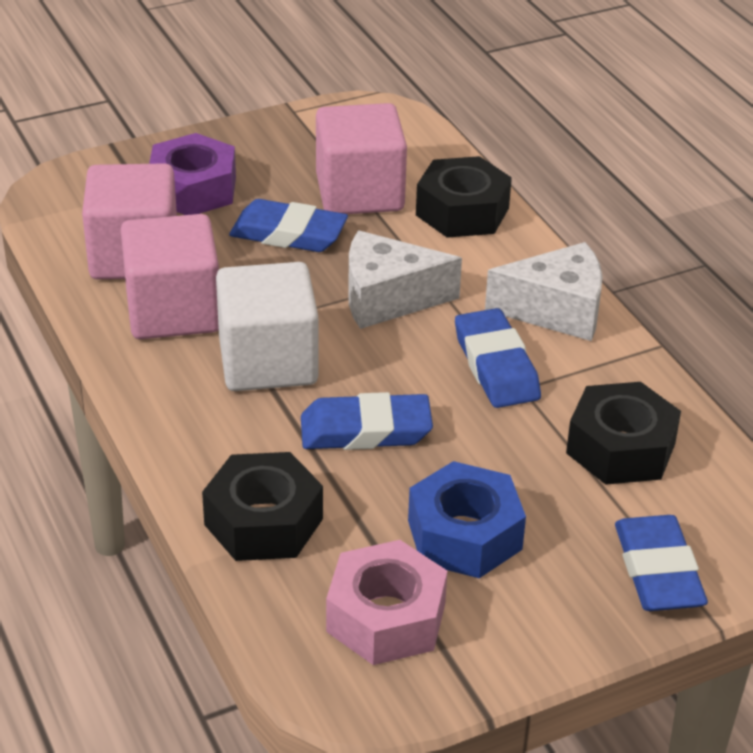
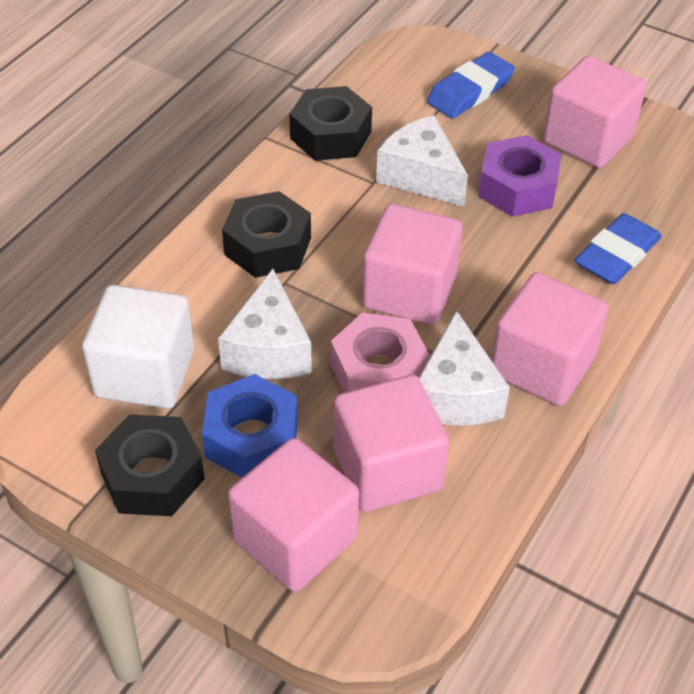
blue eraser: [229,199,348,252] [301,392,433,450] [455,308,541,408] [615,515,708,611] = 4 -> [427,52,515,119] [575,213,662,284] = 2
pink cube: [82,163,177,279] [121,214,219,339] [316,103,407,214] = 3 -> [228,438,359,592] [334,375,449,512] [362,204,462,325] [491,272,608,406] [543,56,646,168] = 5
white cheese: [348,231,462,329] [485,242,603,341] = 2 -> [218,269,312,379] [376,115,468,207] [419,310,510,426] = 3

